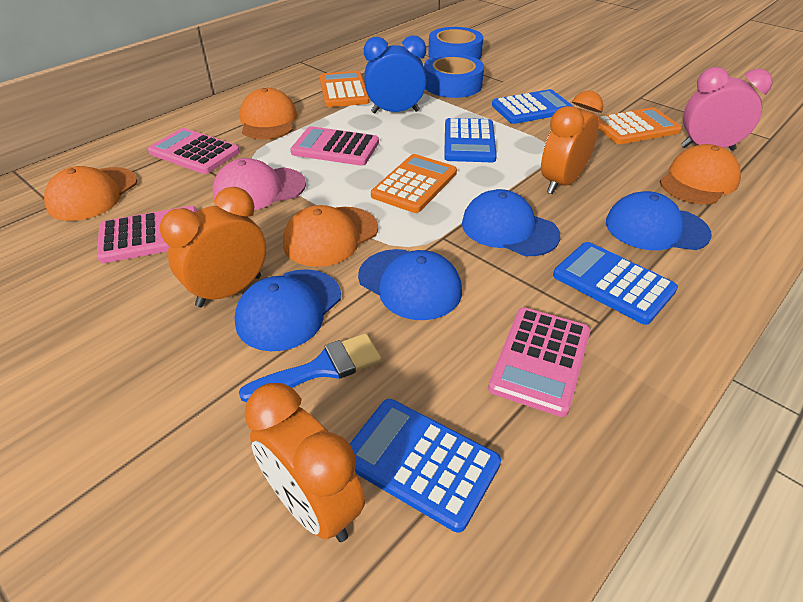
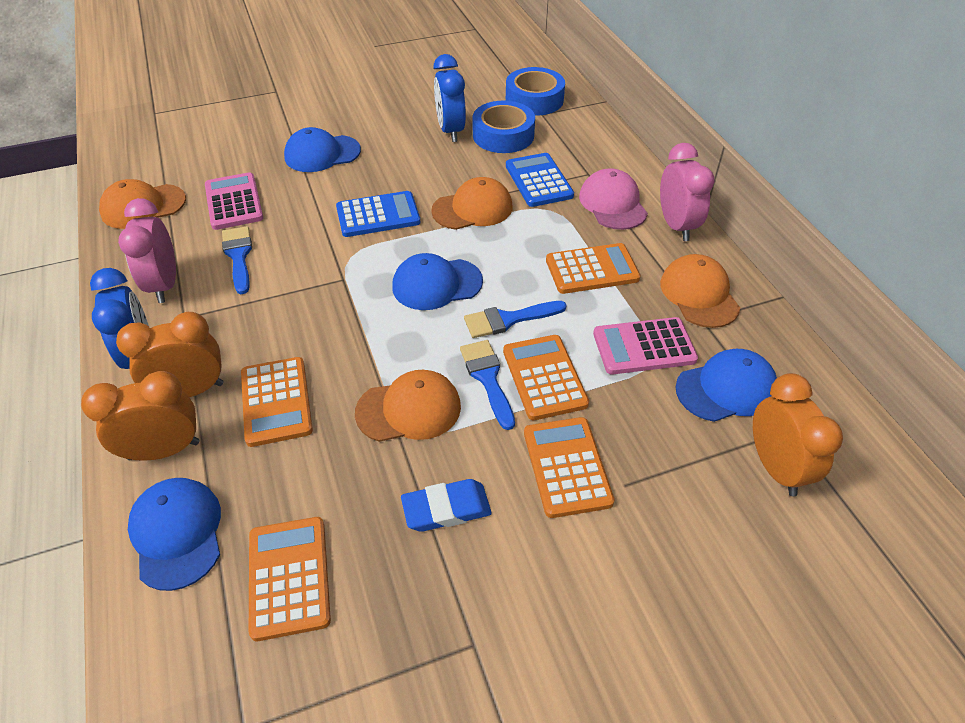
blue brush: [239,333,382,402] = 1 -> [222,226,252,294] [460,340,515,430] [464,301,567,338] = 3
blue calculator: [350,399,501,533] [444,118,497,162] [492,89,573,124] [553,242,678,325] = 4 -> [336,191,421,237] [506,153,574,207] = 2
blue clock: [364,36,427,113] = 1 -> [90,268,149,369] [433,54,466,142] = 2
blue eraser: none = 0 -> [401,479,492,532] = 1
orange calculator: [320,71,369,107] [371,154,457,213] [598,107,682,144] = 3 -> [241,357,313,447] [249,517,331,641] [503,335,589,420] [524,417,615,518] [546,243,641,294] = 5
pink calculator: [97,206,197,263] [148,128,240,174] [291,126,379,166] [488,307,591,417] = 4 -> [205,172,263,230] [593,317,698,374] = 2
pink clock: [681,67,773,150] = 1 -> [118,198,176,303] [660,143,715,241] = 2

